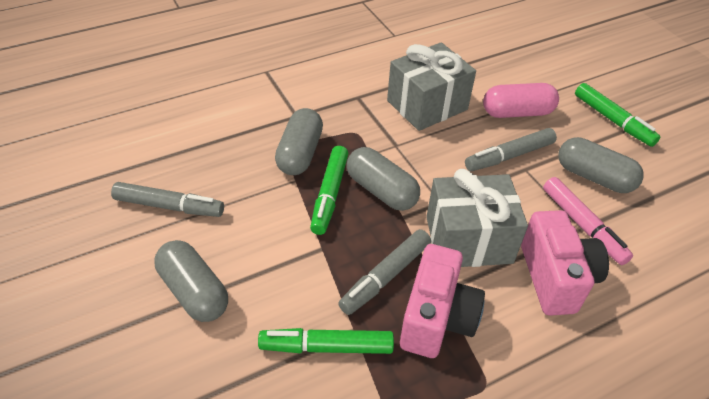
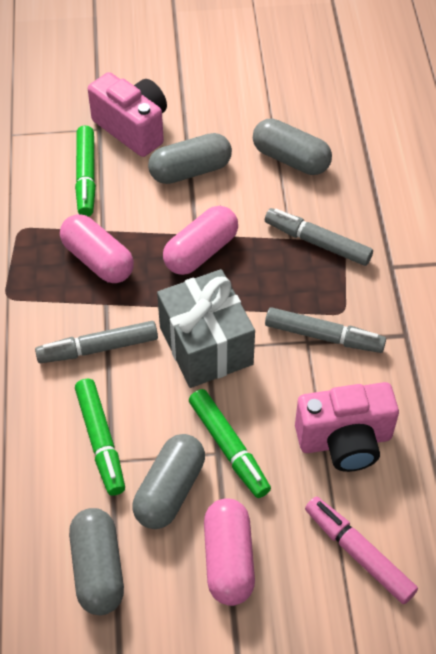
grey gift: [387,42,476,131] [426,169,528,267] = 2 -> [157,269,255,388] = 1
pink capsule: [483,83,559,118] = 1 -> [60,214,134,283] [163,206,238,275] [204,498,255,606] = 3

